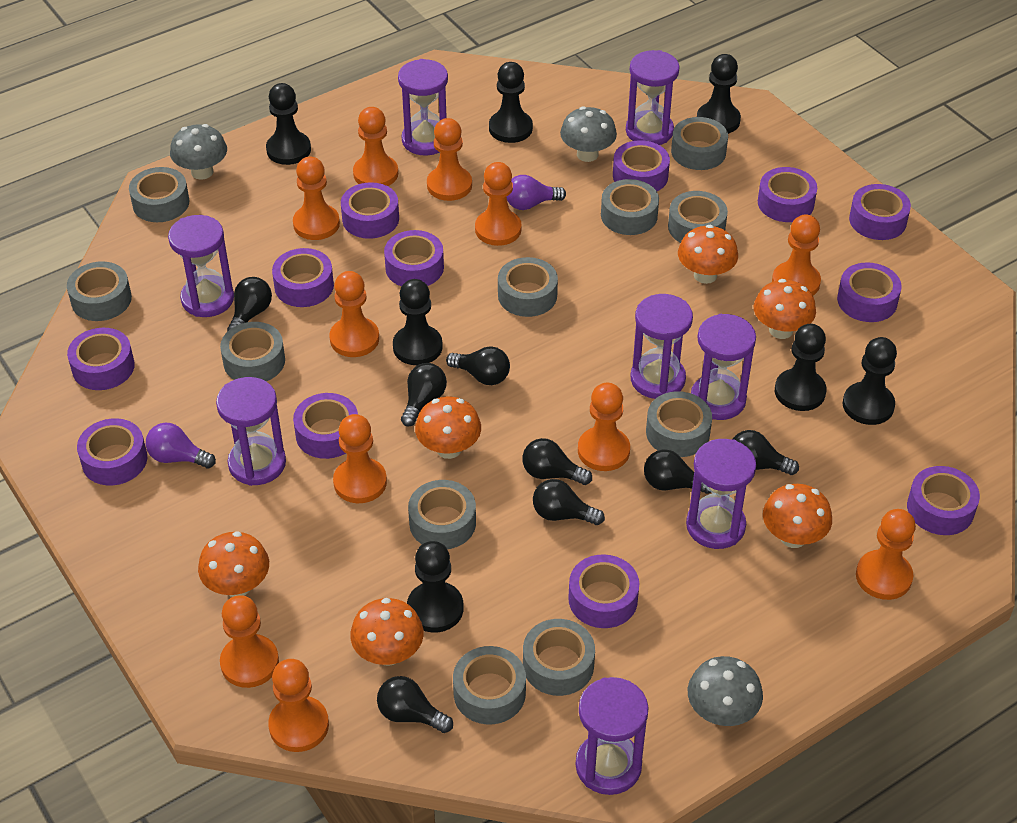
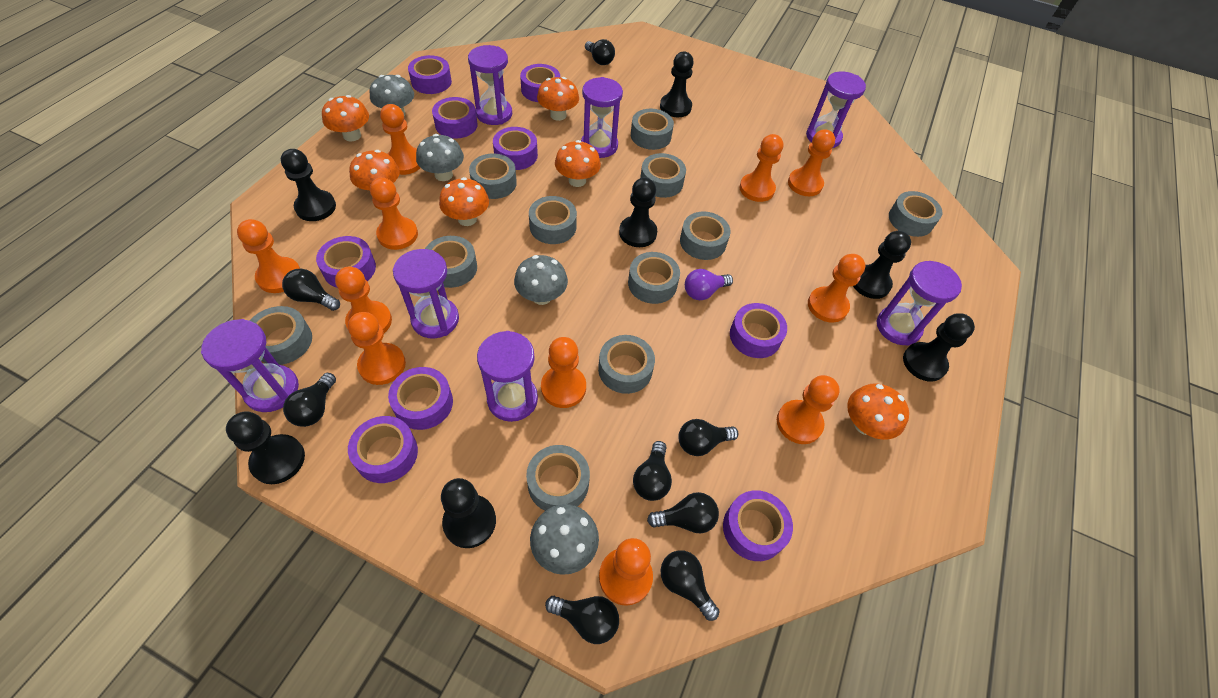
grey mushroom: [170,124,227,180] [560,106,617,162] [688,656,763,726] = 3 -> [370,75,414,116] [416,134,464,181] [514,255,568,305] [530,504,599,575] = 4
purple hourglass: [168,215,234,317] [216,377,286,486] [398,59,448,155] [576,677,649,795] [626,50,680,145] [630,294,693,399] [686,439,756,549] [691,314,756,420] = 8 -> [201,319,299,412] [393,249,459,339] [468,45,512,125] [477,331,538,422] [581,77,623,158] [806,71,866,148] [876,261,962,346] = 7
purple light bulb: [146,422,216,468] [507,175,566,210] = 2 -> [685,269,733,300] = 1
purple tape: [67,328,135,390] [77,418,147,485] [272,248,334,307] [293,393,358,459] [341,182,399,239] [384,230,444,286] [568,554,639,628] [613,140,670,191] [758,167,817,222] [837,262,902,322] [849,184,911,240] [907,466,980,535] = 12 -> [316,236,376,288] [348,416,418,483] [388,367,453,430] [408,55,452,94] [432,97,477,139] [493,127,538,170] [520,64,560,102] [723,490,793,561] [730,303,787,358] = 9

